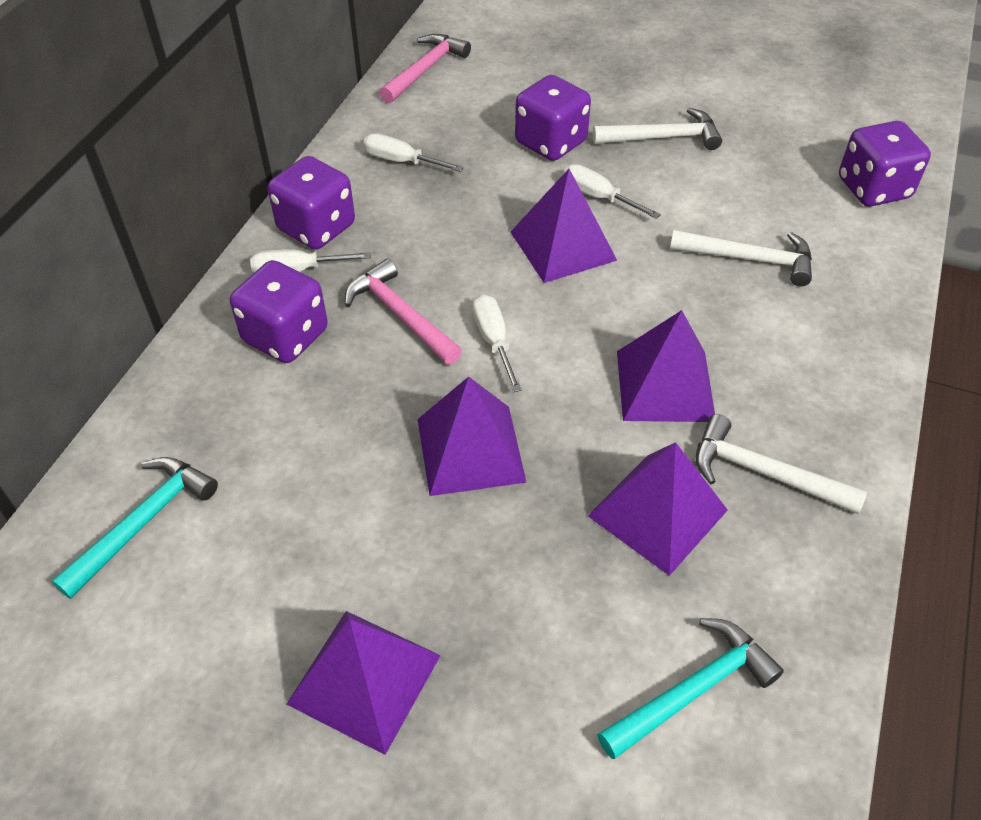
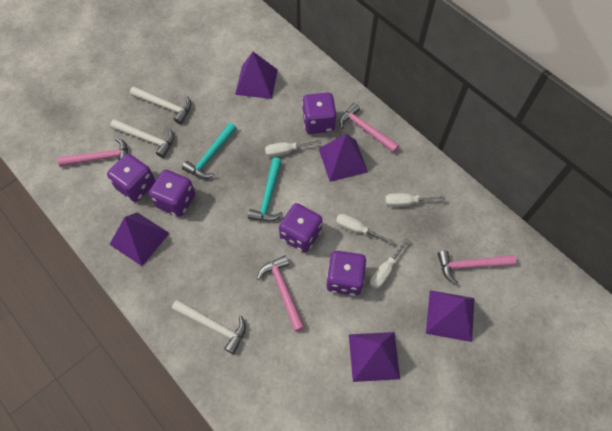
pink hammer: [345,259,462,365] [379,34,471,103] = 2 -> [57,138,128,167] [257,255,305,332] [339,103,399,153] [438,251,516,285] = 4
purple dice: [230,260,328,363] [268,156,355,249] [515,75,591,161] [839,121,931,206] = 4 -> [107,154,156,202] [149,170,195,217] [279,203,322,252] [302,93,336,134] [327,251,367,296] = 5

